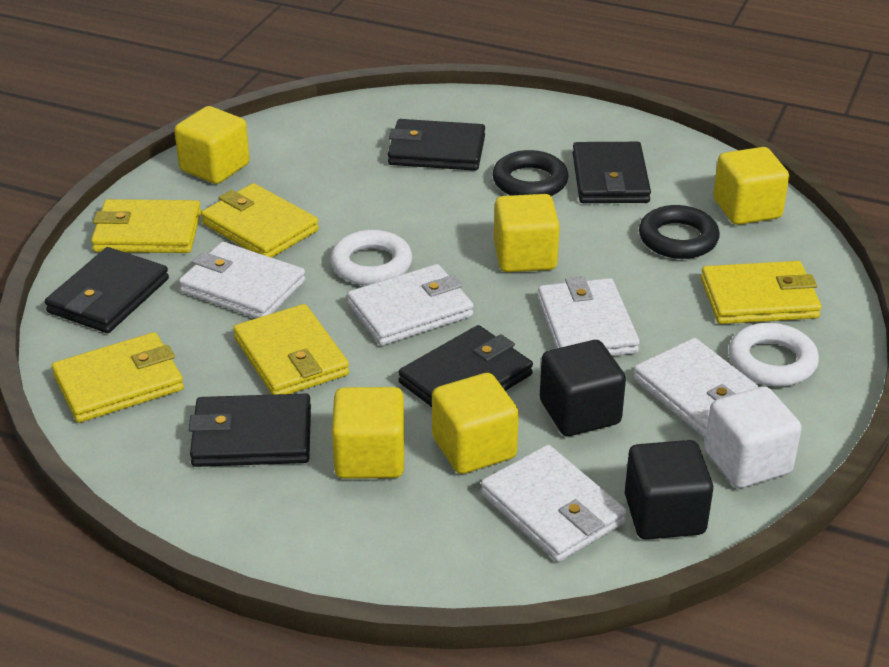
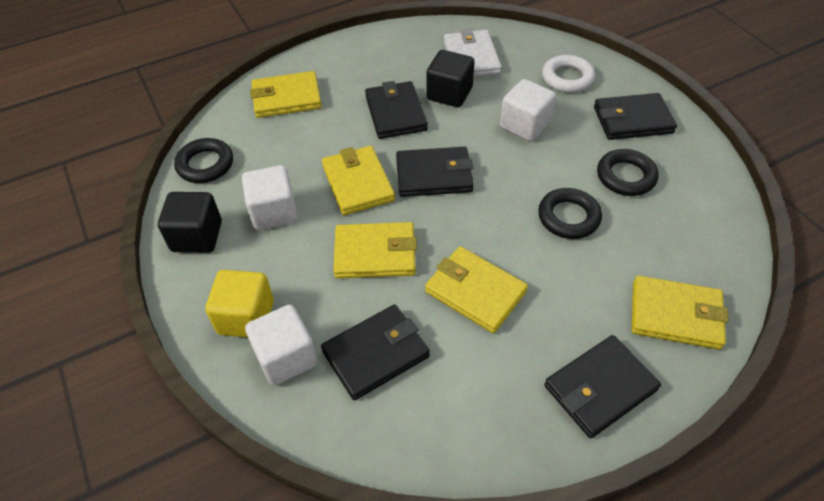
black ring: [492,150,569,196] [639,205,720,259] = 2 -> [174,138,233,183] [538,188,602,239] [597,149,658,196] = 3
white cube: [705,386,802,488] = 1 -> [242,165,298,230] [245,305,318,385] [500,79,556,141] = 3
white ring: [330,230,412,285] [729,323,819,386] = 2 -> [542,55,595,93] = 1
white wallet: [179,242,306,318] [347,264,474,346] [481,445,627,562] [538,276,640,356] [633,338,759,438] = 5 -> [444,28,502,77] = 1
yellow cube: [174,106,250,184] [332,387,405,479] [432,373,519,474] [494,194,560,272] [713,147,789,225] = 5 -> [205,270,274,337] = 1

